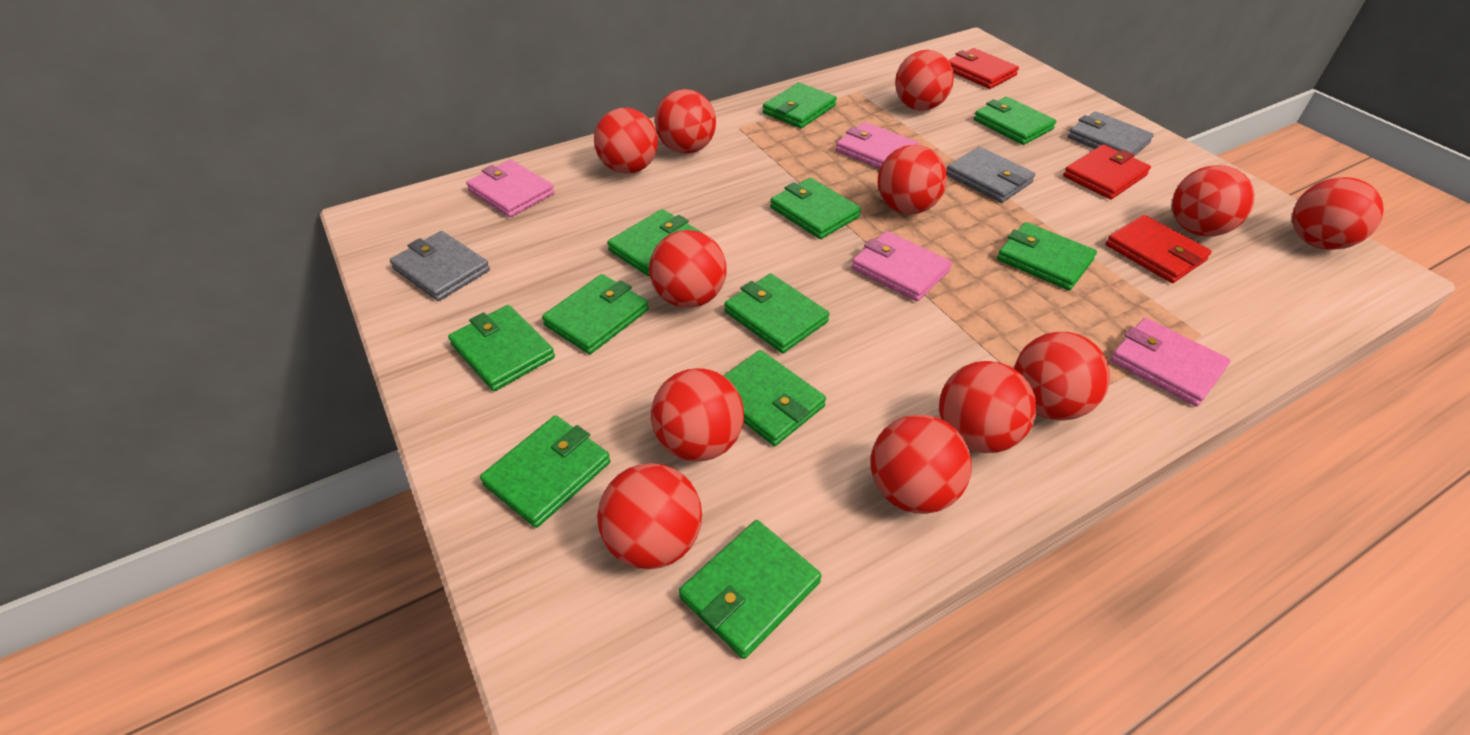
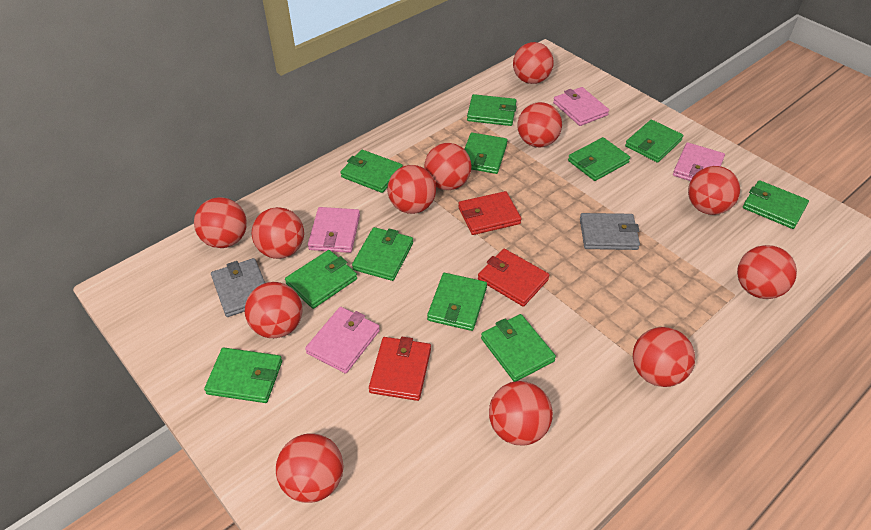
grey wallet: [390,231,490,301] [947,147,1035,203] [1068,111,1154,155] = 3 -> [211,258,265,317] [580,213,640,250] = 2

